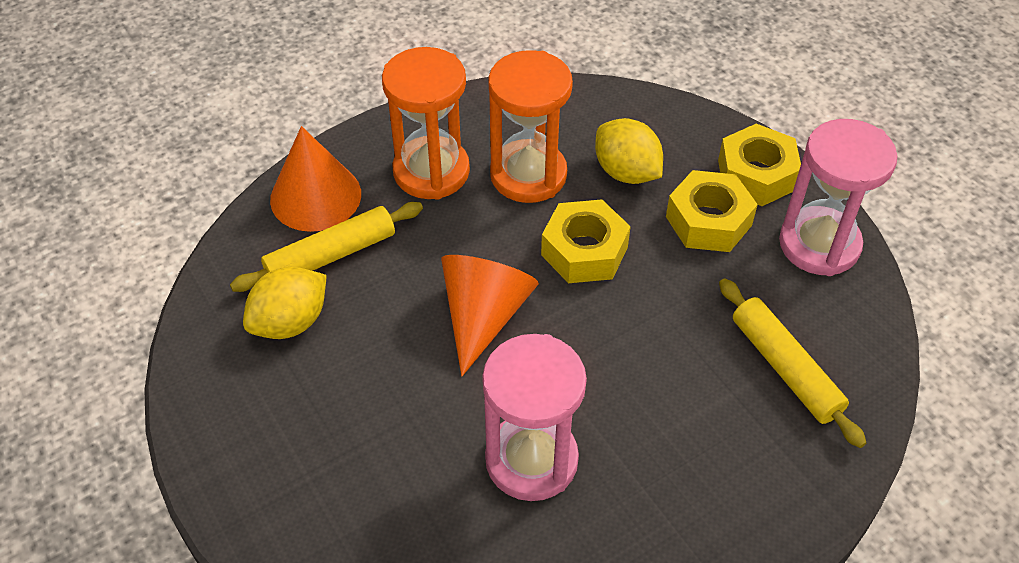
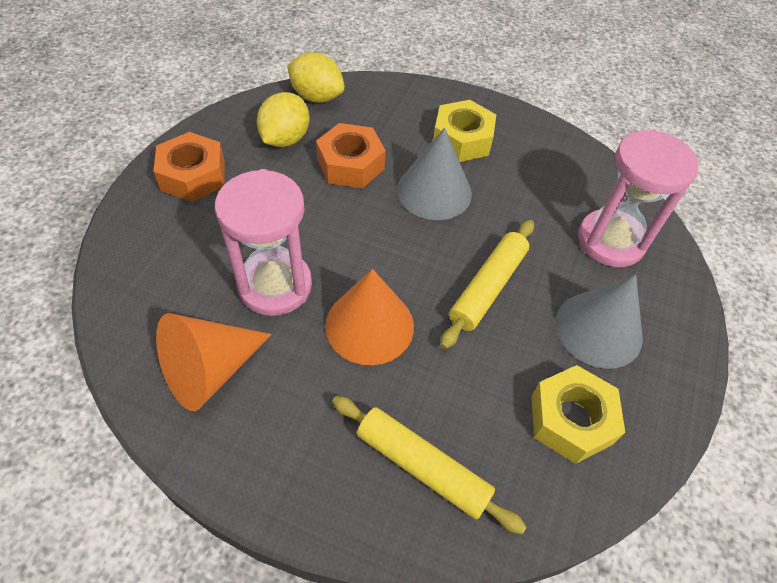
grey cone: none = 0 -> [397,128,472,220] [556,274,643,369] = 2
orange hourglass: [382,47,470,200] [488,50,573,203] = 2 -> none = 0
orange nut: none = 0 -> [153,132,225,202] [316,123,386,188] = 2
yellow nut: [541,200,631,283] [666,170,758,252] [718,124,801,206] = 3 -> [433,100,496,162] [531,365,625,464] = 2

